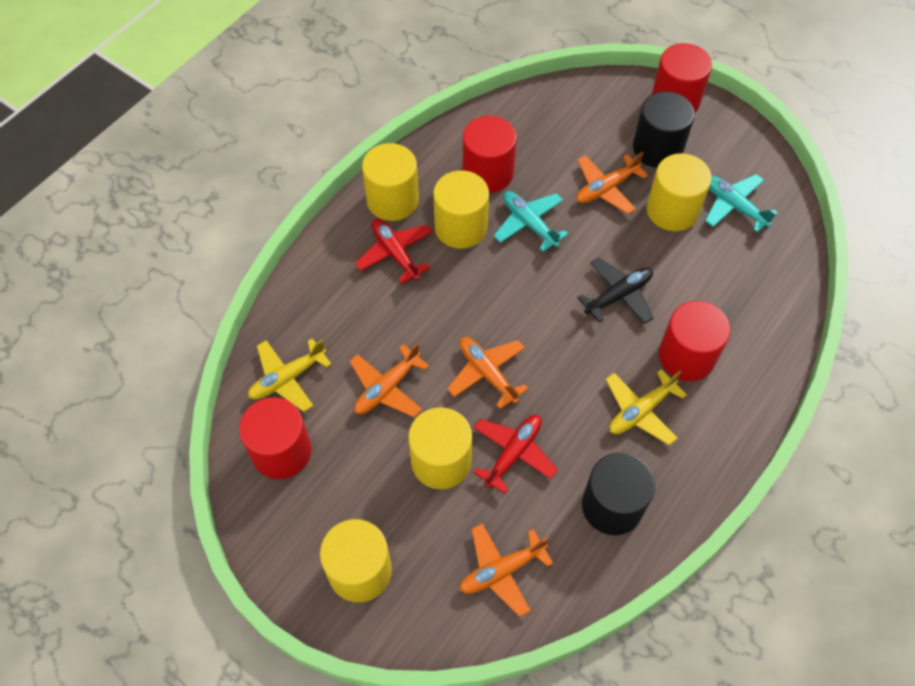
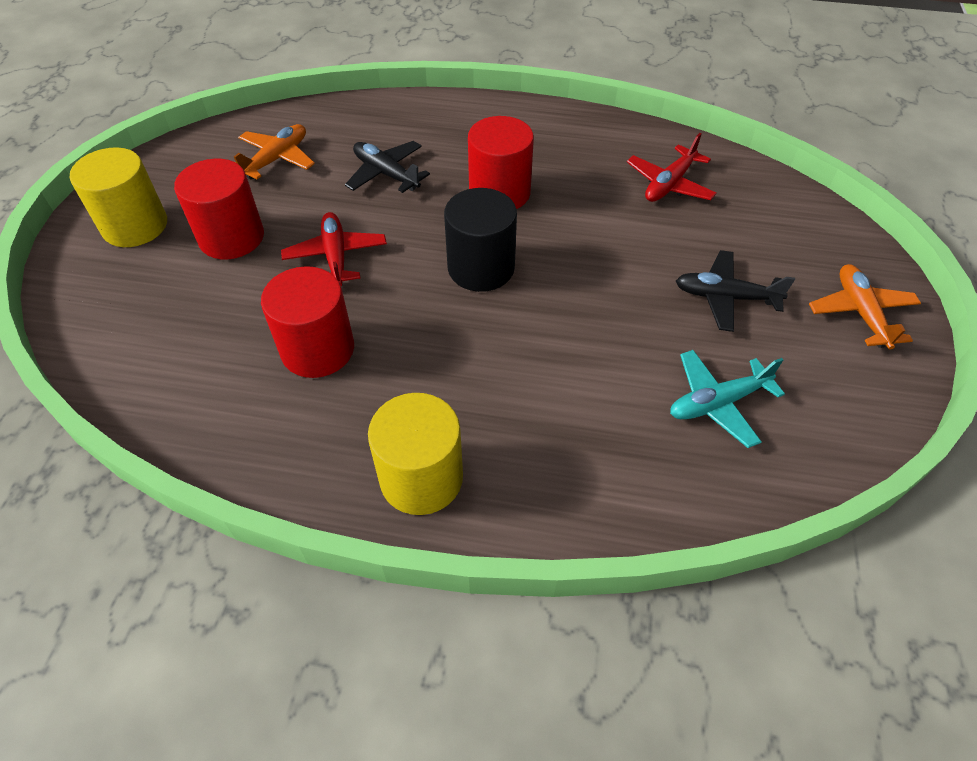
black cylinder: [582,453,655,535] [633,91,695,168] = 2 -> [444,188,517,292] = 1
black plane: [578,258,653,324] = 1 -> [345,141,430,193] [676,250,795,332] = 2
orange plane: [350,343,429,417] [447,337,529,409] [459,523,553,617] [576,152,648,214] = 4 -> [234,124,315,180] [809,264,921,350] = 2
red cylinder: [239,397,311,479] [463,116,517,193] [652,43,712,112] [659,301,730,381] = 4 -> [174,159,264,259] [261,266,354,378] [468,116,534,209] = 3
turquoise plane: [494,191,568,252] [705,174,778,233] = 2 -> [670,350,785,448] = 1
yellow cylinder: [320,519,392,603] [362,143,419,221] [408,407,472,489] [433,170,489,249] [647,153,712,231] = 5 -> [70,147,167,247] [368,393,463,515] = 2
yellow plane: [248,338,332,412] [606,369,687,445] = 2 -> none = 0

